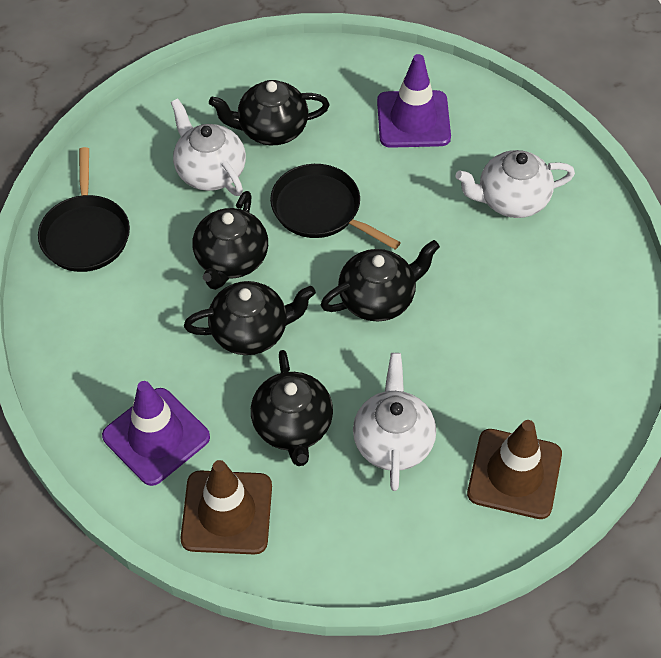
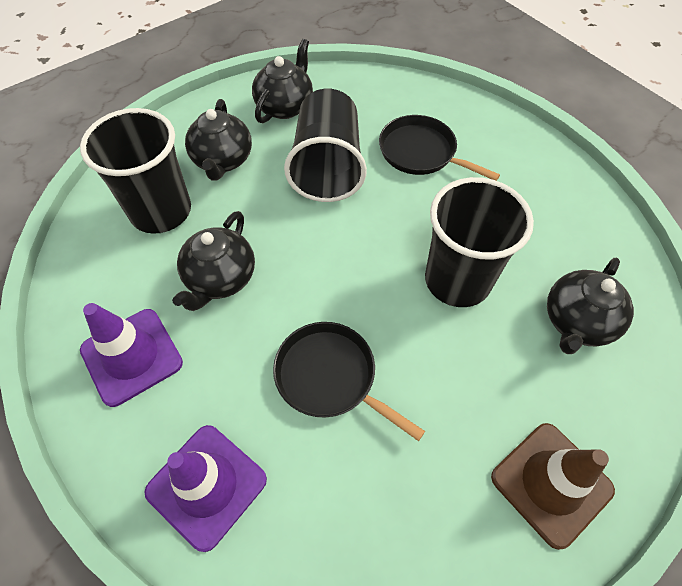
black cup: none = 0 -> [80,108,191,234] [284,89,367,202] [425,177,534,307] = 3
black teapot: [184,281,316,355] [193,191,268,290] [209,80,329,145] [251,350,333,466] [321,240,440,322] = 5 -> [172,211,255,311] [185,99,252,181] [252,39,313,123] [547,258,634,354] = 4
brown traffic cone: [180,460,272,555] [467,420,562,519] = 2 -> [491,423,615,550] = 1
white teapot: [171,99,246,196] [353,353,436,491] [456,150,575,218] = 3 -> none = 0

